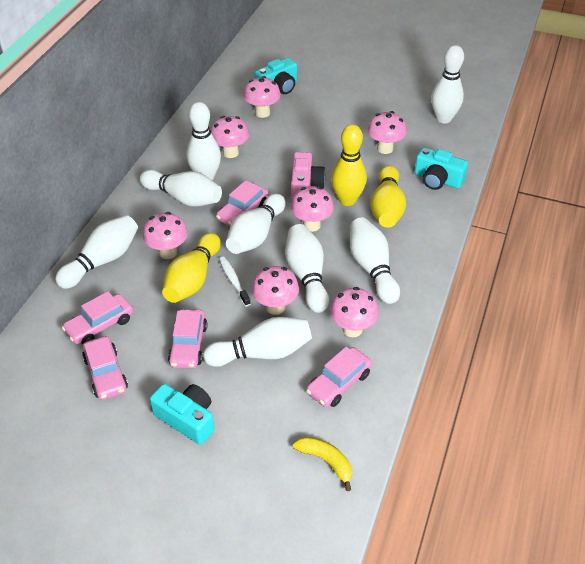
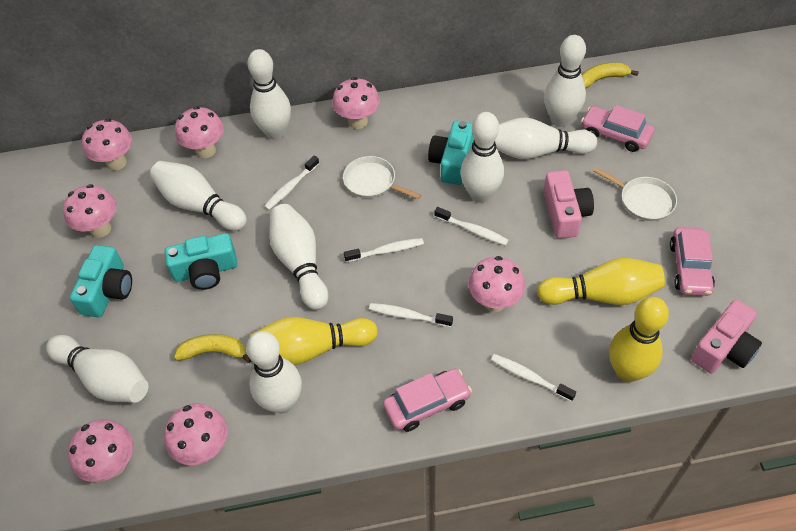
pink camera: [291,152,326,199] = 1 -> [543,170,594,239] [691,300,762,373] = 2
pink car: [62,291,133,344] [82,336,128,400] [168,309,207,368] [216,180,269,226] [306,347,372,407] = 5 -> [383,369,472,432] [581,105,654,152] [670,227,715,296] = 3
white pan: none = 0 -> [343,156,421,199] [593,167,677,221] = 2
white toothbrush: [219,257,251,307] = 1 -> [264,156,320,210] [344,238,424,262] [369,303,453,327] [434,207,509,246] [491,354,576,402] = 5
yellow banana: [293,437,352,491] = 1 -> [174,334,251,363] [582,63,639,89] = 2

